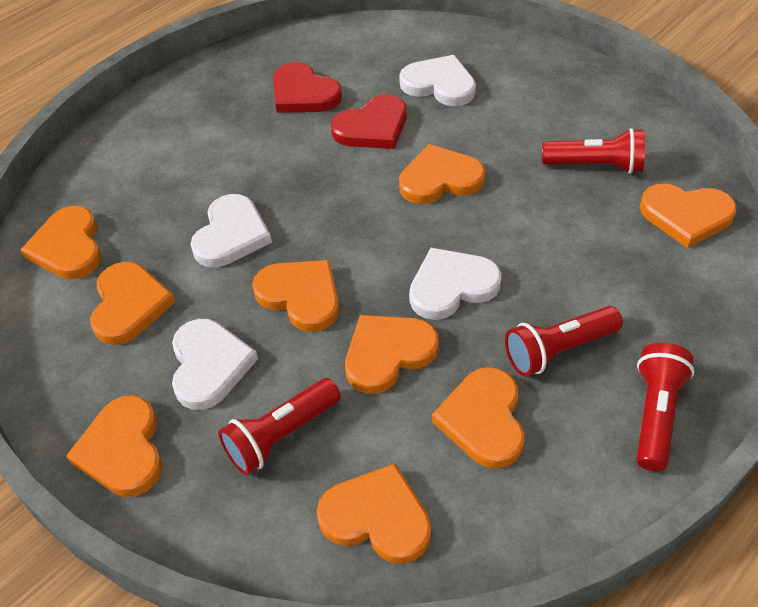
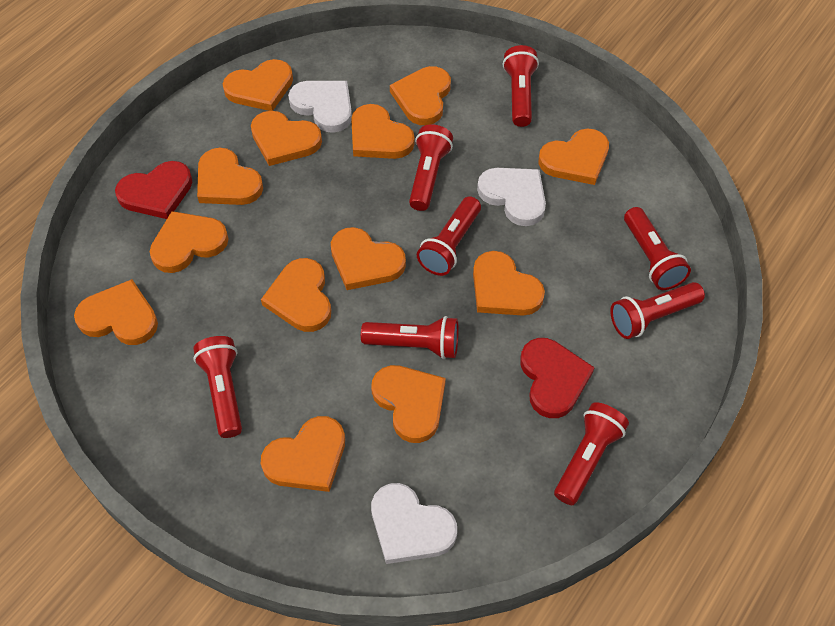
orange heart: [21,206,102,279] [66,395,163,497] [90,262,175,345] [252,260,339,332] [316,464,431,564] [345,315,439,394] [399,144,485,204] [432,367,525,469] [640,184,737,248] = 9 -> [74,279,158,345] [150,211,229,273] [197,148,263,205] [223,59,293,111] [251,111,322,166] [261,258,331,332] [261,416,345,492] [331,227,406,290] [351,104,415,159] [371,365,446,443] [390,66,451,125] [473,251,545,316] [538,129,609,185] = 13
red flashlight: [218,378,341,475] [505,306,623,376] [542,128,645,174] [636,343,695,471] = 4 -> [193,336,242,438] [361,316,459,359] [409,124,453,211] [417,196,481,276] [503,45,539,127] [554,402,629,505] [610,282,705,339] [624,207,691,290] = 8
white heart: [172,319,258,410] [190,194,272,267] [399,55,476,106] [409,248,502,320] = 4 -> [288,81,352,133] [371,483,457,564] [477,168,546,226] = 3

